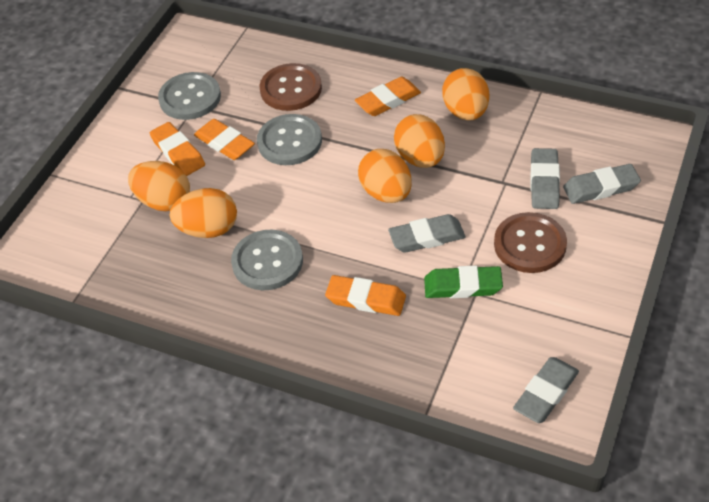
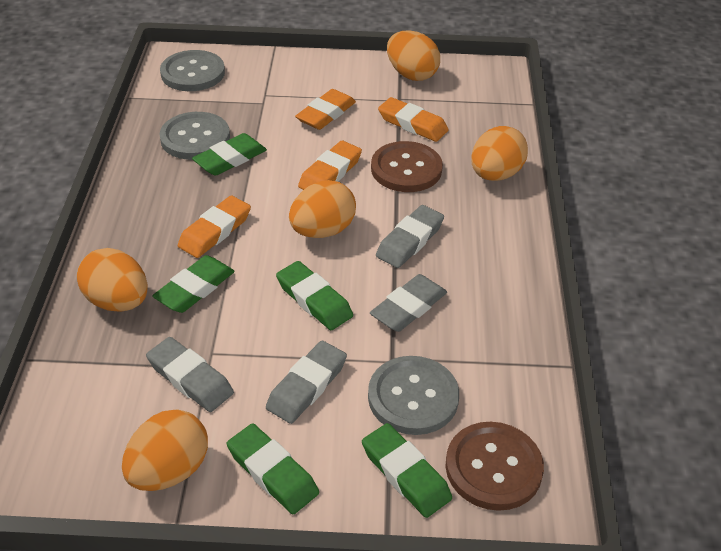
green eraser: [424,266,503,298] = 1 -> [152,255,235,313] [192,133,267,176] [227,423,319,514] [276,261,353,330] [362,423,452,518] = 5

